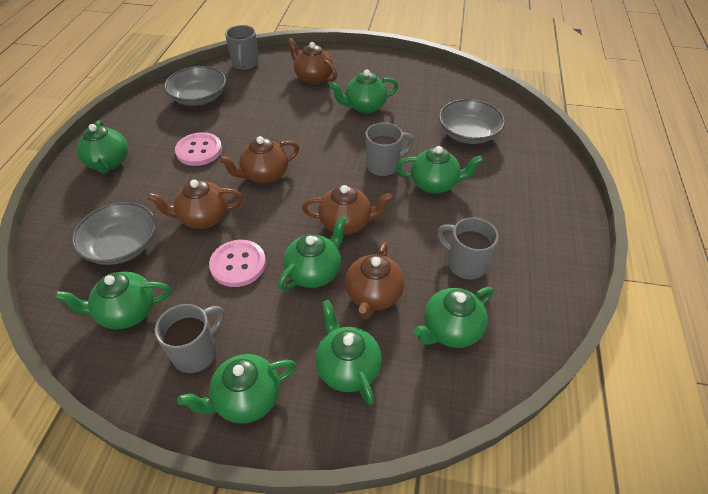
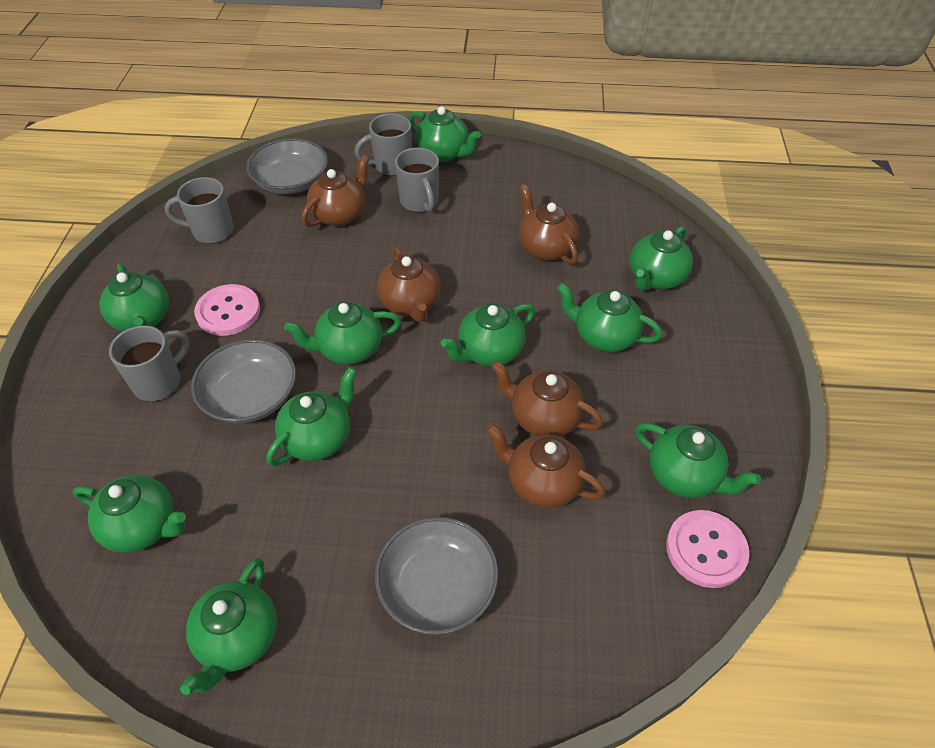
green teapot: [55,271,171,329] [76,120,128,173] [177,354,297,424] [278,216,347,291] [315,300,382,405] [330,69,398,114] [396,146,483,194] [414,287,493,348] = 8 -> [73,475,186,553] [99,263,169,331] [180,558,277,695] [266,367,357,466] [284,302,401,365] [409,106,481,162] [441,304,535,367] [557,283,662,352] [630,226,693,291] [635,423,761,498] = 10

